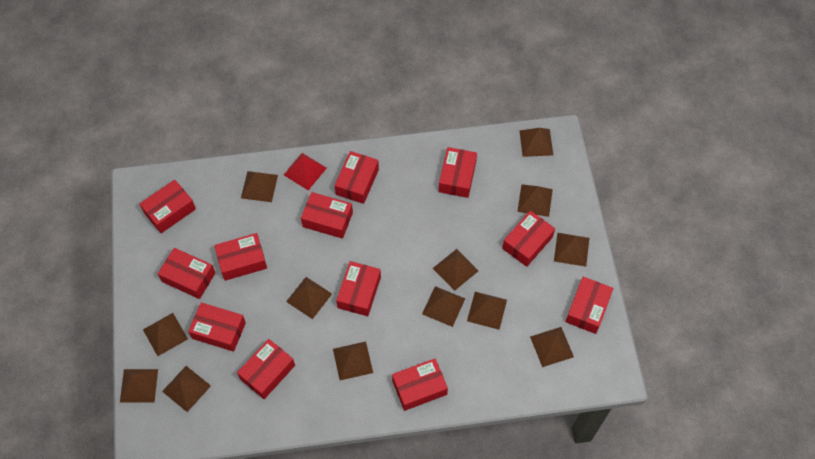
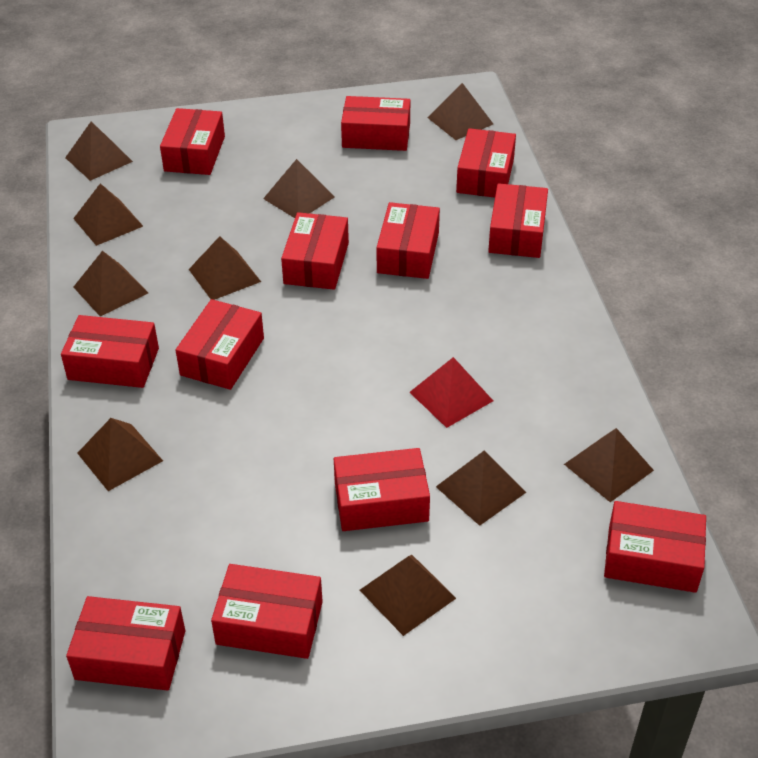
brown pyramid: [120,369,158,403] [143,313,188,356] [162,366,211,412] [241,171,278,202] [286,277,332,319] [333,342,373,380] [422,286,465,327] [433,249,478,291] [467,292,507,330] [517,184,553,217] [519,128,553,157] [530,327,574,367] [554,233,589,267] = 13 -> [65,121,133,181] [73,183,143,246] [73,251,148,316] [77,418,163,491] [189,236,261,300] [263,159,335,218] [360,555,456,636] [427,83,493,140] [436,451,526,526] [564,428,654,502] = 10

